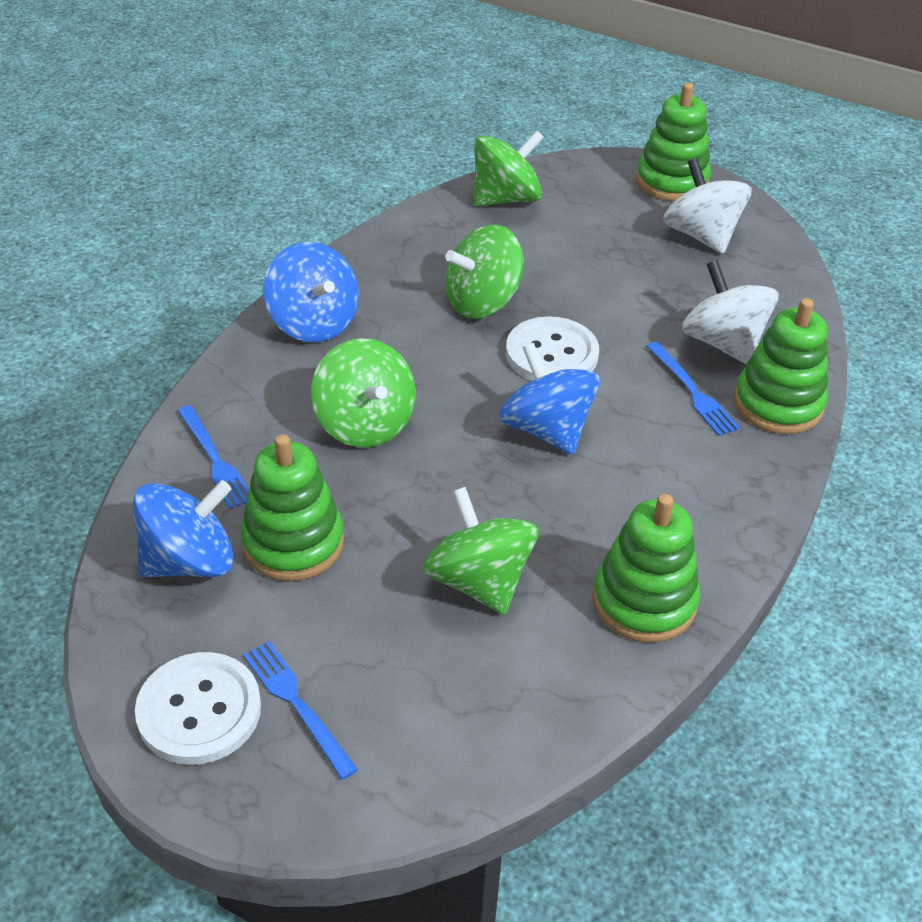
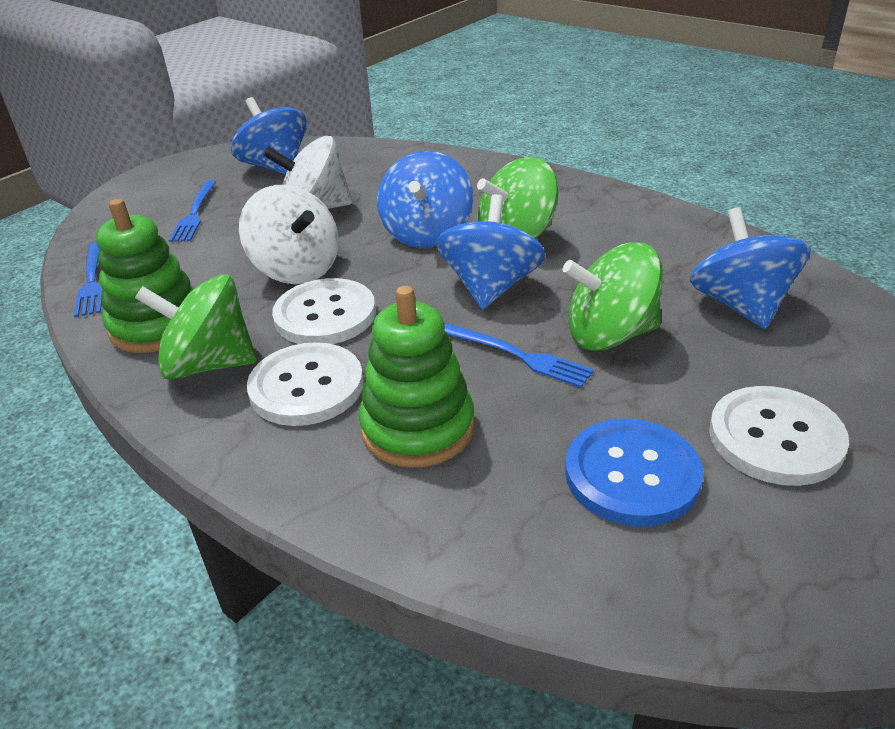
blue button: none = 0 -> [565,419,703,526] = 1
blue spinning top: [133,480,234,578] [263,242,359,342] [499,343,600,455] = 3 -> [231,97,307,175] [377,151,473,248] [436,194,545,310] [690,207,811,329] = 4
green spinning top: [311,338,416,447] [423,487,539,615] [445,225,524,319] [473,130,544,206] = 4 -> [135,274,257,380] [477,157,558,239] [562,242,663,351] = 3
green stacking toy: [240,434,344,581] [592,494,700,642] [636,83,711,201] [734,298,828,434] = 4 -> [96,199,194,353] [359,286,474,467] = 2
white button: [135,652,261,765] [506,316,599,381] = 2 -> [247,342,363,426] [272,278,376,344] [709,386,849,486] = 3

